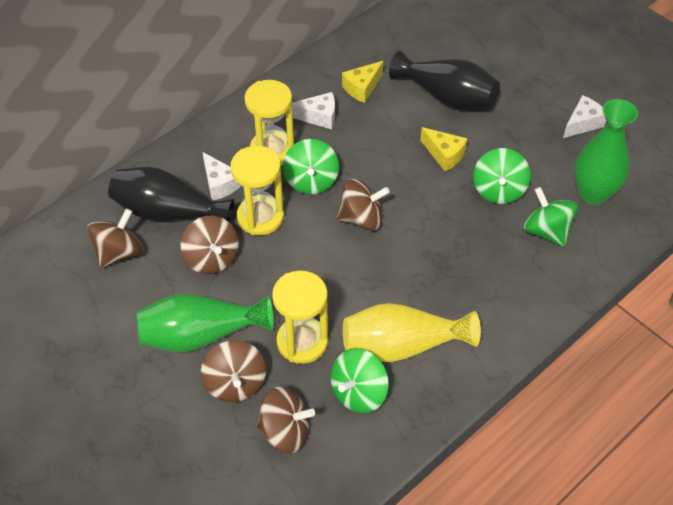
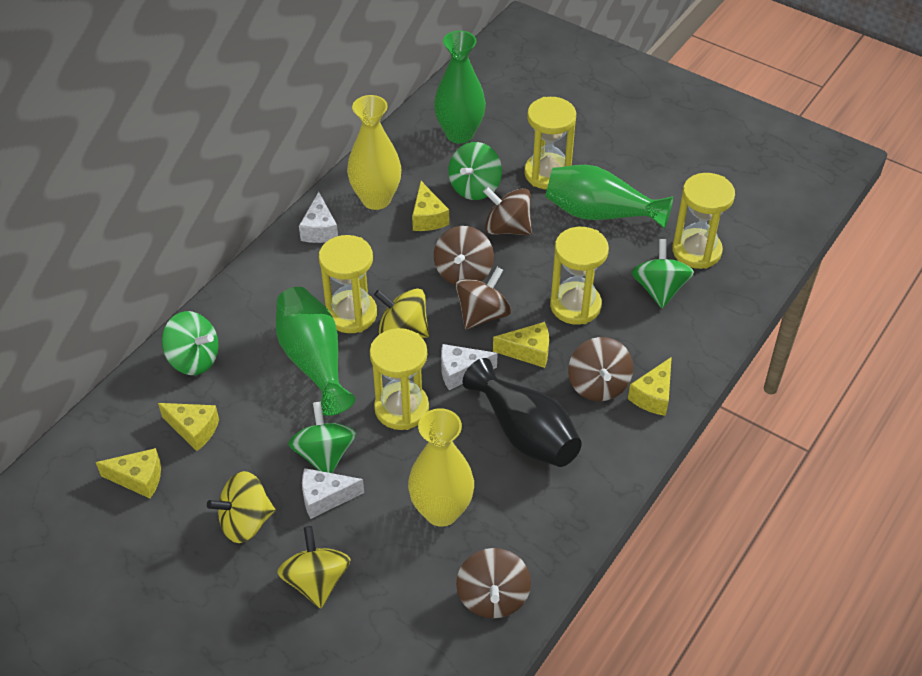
black vase: [108,167,234,223] [389,51,500,109] = 2 -> [462,358,582,467] = 1
green vase: [136,294,273,352] [574,99,638,205] = 2 -> [276,287,356,416] [434,31,486,144] [545,165,673,229] = 3
yellow cheese: [342,61,383,103] [420,127,468,171] = 2 -> [96,448,161,498] [158,403,219,451] [412,181,449,231] [493,322,549,368] [628,357,672,416] = 5
yellow hourglass: [230,146,284,235] [245,80,294,165] [272,271,328,364] = 3 -> [319,235,377,333] [370,328,429,430] [524,97,576,189] [550,227,609,325] [672,173,735,269] = 5
yellow spinning top: none = 0 -> [207,471,275,543] [277,526,351,608] [374,288,429,338] = 3
yellow vase: [343,303,481,362] = 1 -> [347,95,401,210] [408,408,474,527] = 2

